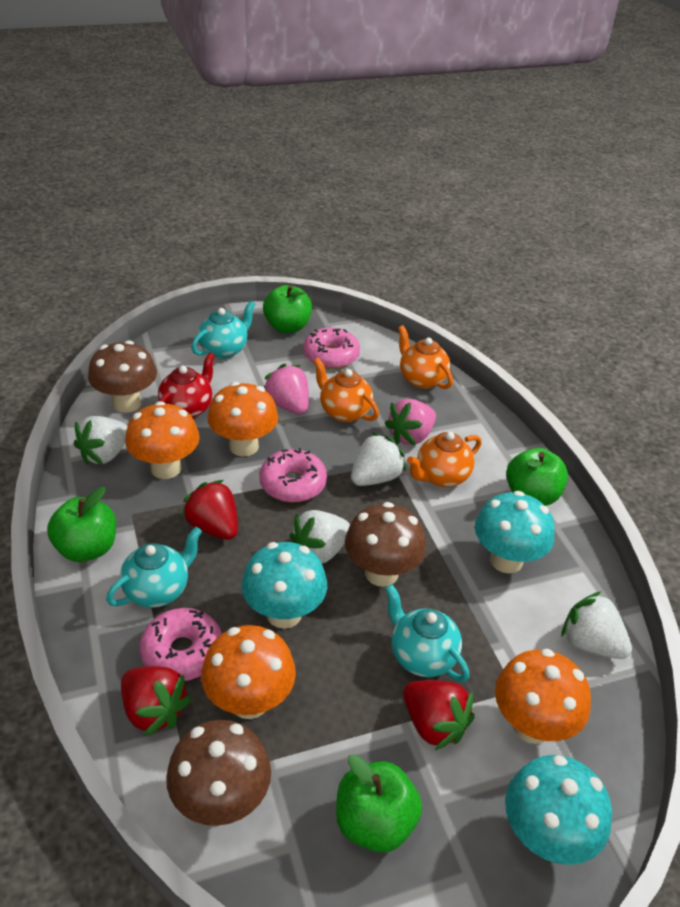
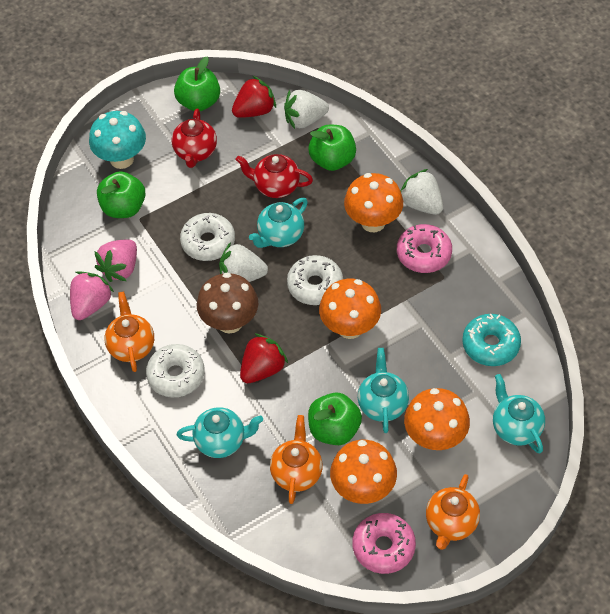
brown mushroom: [88,341,157,413] [166,720,271,826] [345,502,426,587] = 3 -> [197,273,258,334] = 1
pink donut: [140,608,222,681] [259,448,327,502] [303,327,360,369] = 3 -> [352,513,416,574] [397,224,452,273] = 2
red strawberry: [121,666,191,737] [181,480,238,540] [403,680,474,750] = 3 -> [232,76,276,118] [240,334,288,383] = 2
red teapot: [158,352,215,418] = 1 -> [172,108,217,168] [236,154,313,198] = 2
turquoise donut: none = 0 -> [462,314,521,366] = 1
turquoise mushroom: [241,542,327,629] [475,491,554,573] [505,755,612,865] = 3 -> [89,111,146,169] = 1
turquoise teapot: [106,527,202,608] [191,301,255,359] [385,584,469,682] = 3 -> [177,408,263,458] [249,198,308,248] [358,348,409,433] [493,374,545,453] = 4
white donut: none = 0 -> [146,344,205,397] [180,213,235,261] [287,255,343,305] = 3
white strawberry: [74,416,128,465] [290,510,350,563] [351,432,406,486] [561,591,632,659] = 4 -> [219,242,268,282] [284,90,329,129] [401,169,443,215] = 3

